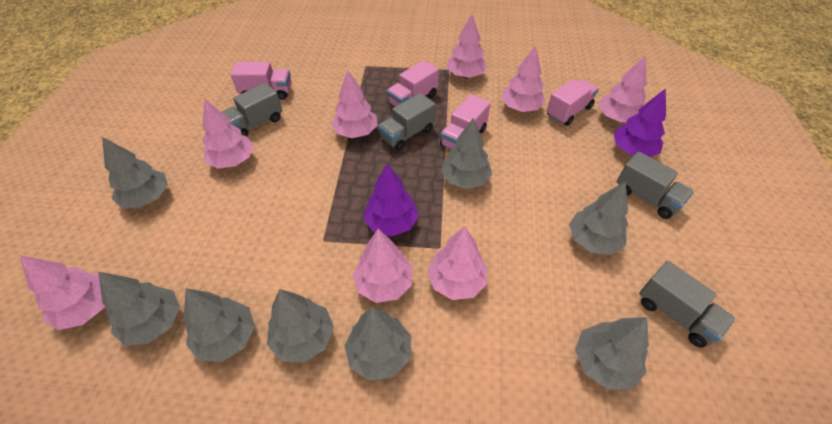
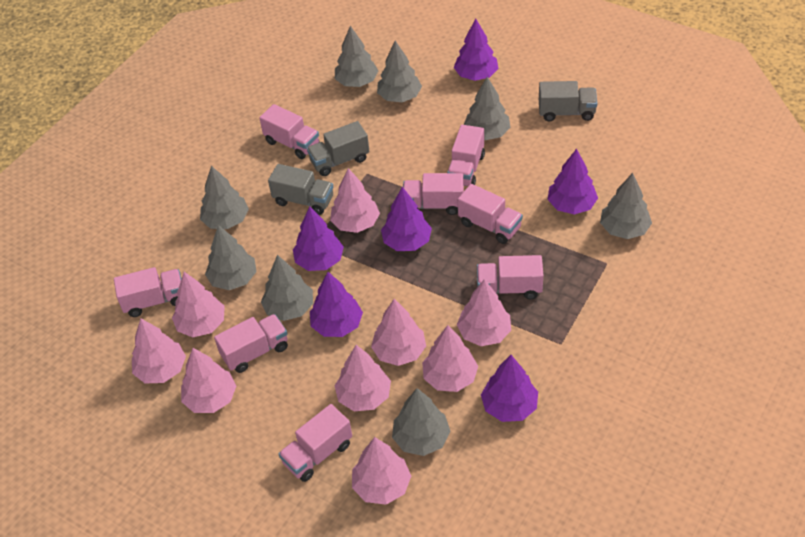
grey truck: [222,83,282,136] [378,93,436,151] [617,151,694,219] [639,261,735,348] = 4 -> [268,164,333,215] [307,121,369,176] [539,81,597,121] = 3
pink tree: [19,255,105,330] [202,99,254,168] [331,70,378,138] [353,229,413,303] [427,226,487,300] [447,14,487,78] [501,46,546,112] [598,56,647,122] = 8 -> [132,319,186,383] [172,272,225,337] [181,348,236,413] [330,168,380,233] [335,345,391,411] [352,437,411,505] [371,299,426,366] [422,325,478,392] [457,279,511,346] = 9
pink truck: [231,62,292,100] [387,60,439,107] [440,94,491,150] [546,79,599,126] = 4 -> [114,267,182,317] [214,314,288,373] [259,104,320,159] [278,404,352,482] [403,173,464,215] [447,125,485,186] [458,184,523,244] [477,255,543,300] = 8
purple tree: [363,163,419,236] [613,88,666,157] = 2 -> [293,206,344,271] [310,272,363,337] [381,187,432,251] [454,19,499,81] [481,355,538,422] [548,149,598,215] = 6

